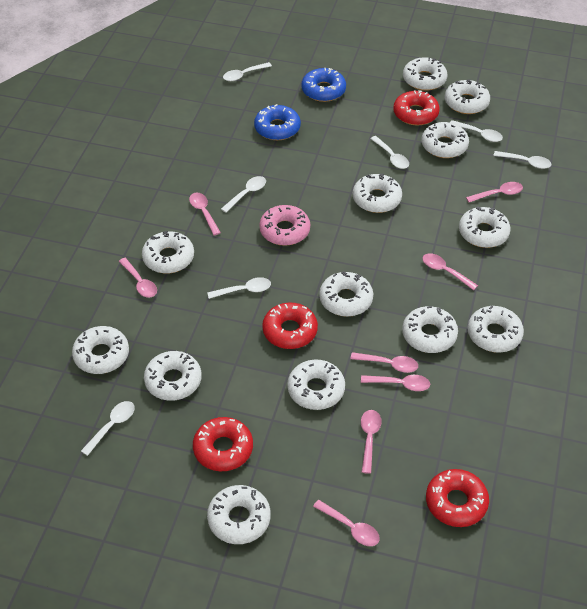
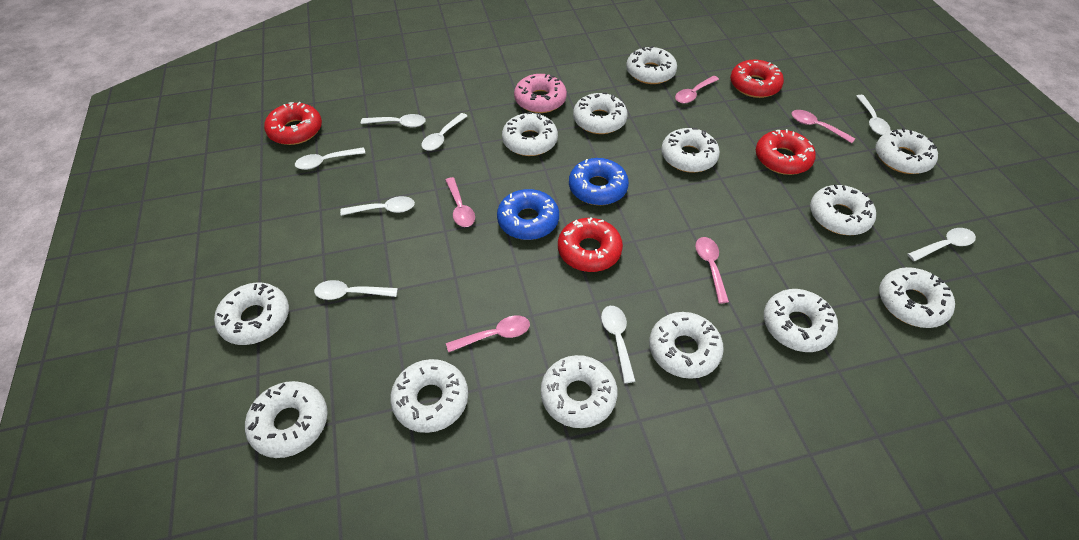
pink spoon: [119,258,157,298] [189,192,221,235] [313,500,380,546] [350,352,418,373] [361,375,430,391] [361,410,382,474] [423,253,478,290] [466,182,523,203] = 8 -> [445,177,475,227] [446,315,530,352] [675,76,719,104] [695,237,729,303] [791,110,856,143] = 5
white spoon: [81,401,135,456] [207,277,271,299] [221,176,266,213] [223,62,272,81] [370,136,409,169] [450,120,503,142] [493,151,551,169] = 7 -> [295,147,365,170] [314,280,398,300] [340,196,415,216] [361,114,426,127] [421,113,467,151] [601,306,635,383] [856,95,890,135] [907,228,976,261] = 8

